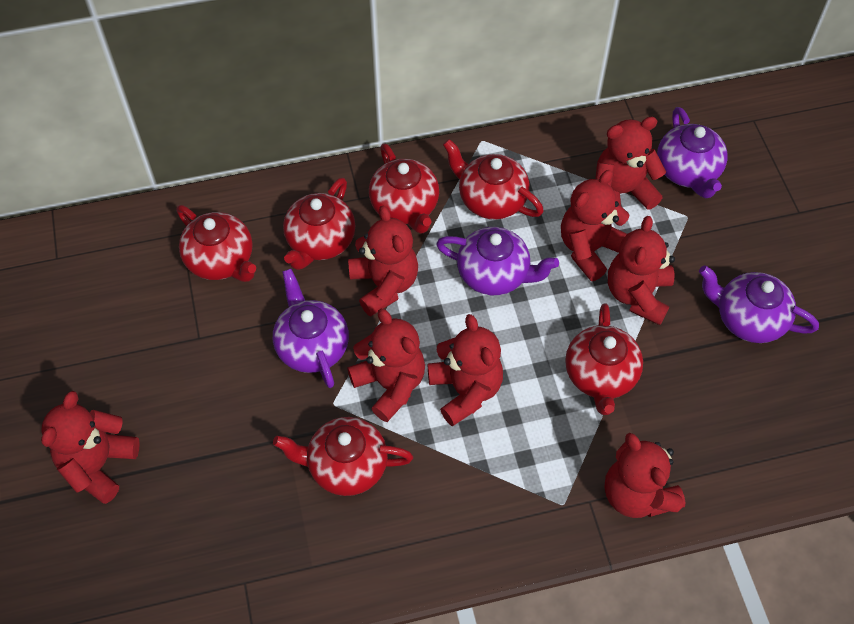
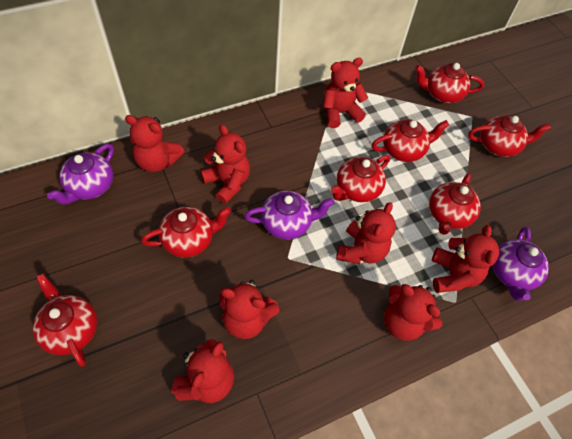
purple teapot: [273,269,349,388] [436,227,559,295] [657,107,728,198] [699,265,819,343] = 4 -> [47,144,114,205] [244,191,334,239] [492,226,549,301] = 3
red teapot: [176,205,256,282] [273,417,413,496] [283,177,356,270] [369,143,439,234] [443,139,544,220] [565,303,643,415] = 6 -> [33,273,97,367] [141,207,231,258] [331,155,390,202] [371,119,449,162] [415,63,484,103] [429,173,481,235] [468,115,551,157] = 7

